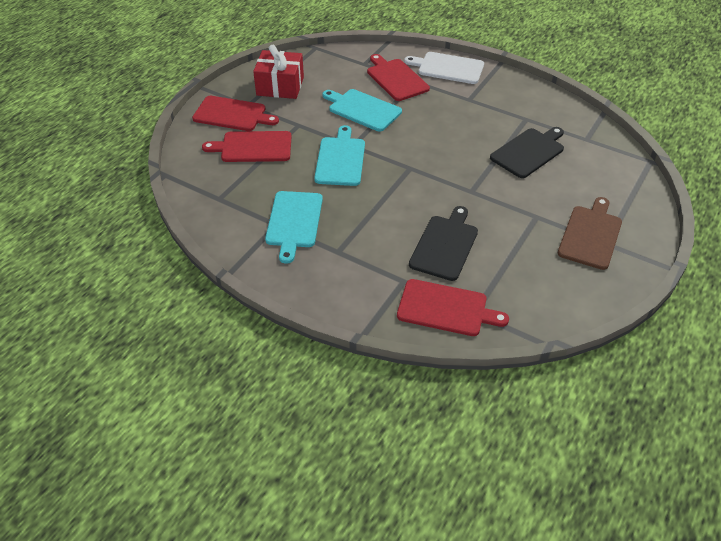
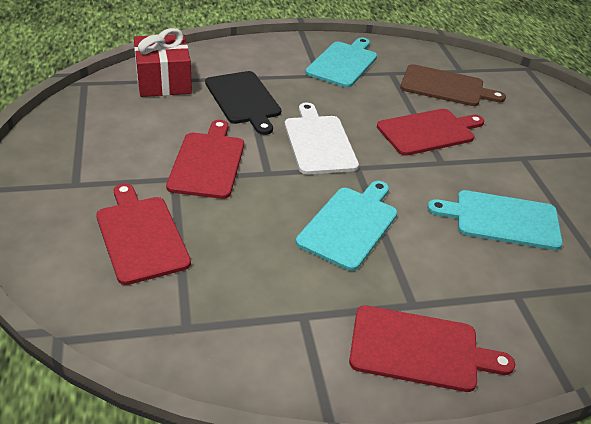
black cutting board: [409,206,478,281] [490,127,564,178] = 2 -> [205,71,281,135] = 1

